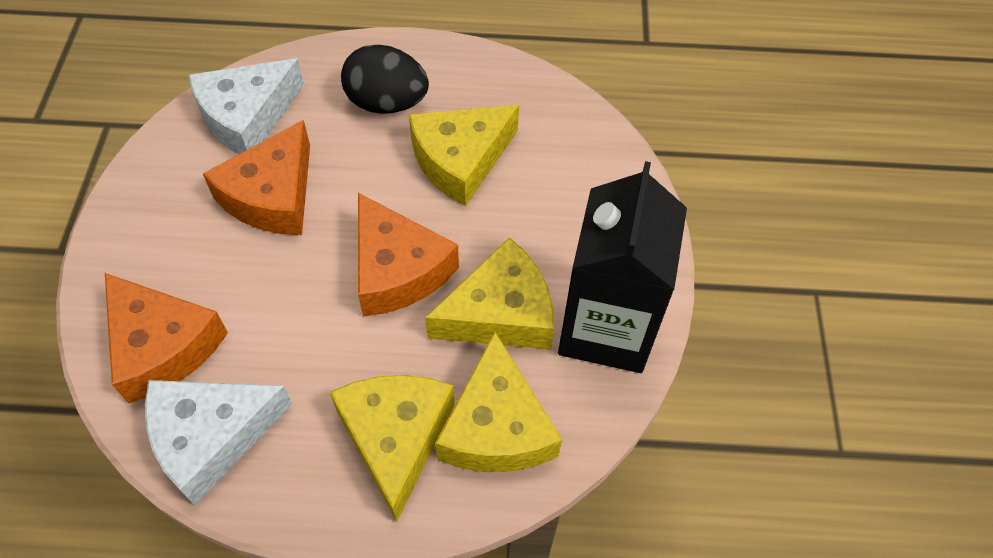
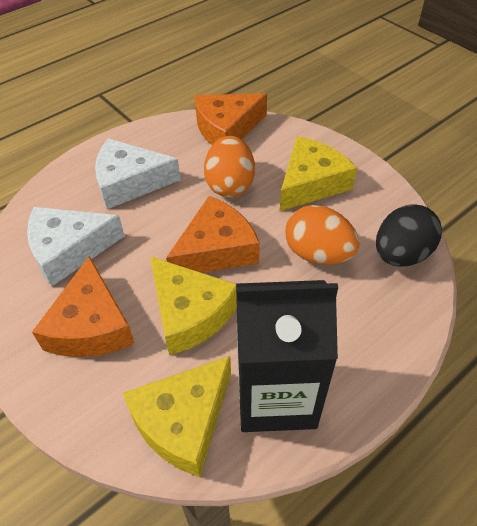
orange egg: none = 0 -> [204,136,255,197] [285,205,359,265] = 2
yellow cheese: [330,375,455,522] [409,105,519,206] [425,237,554,350] [435,332,562,472] = 4 -> [123,356,231,477] [150,256,237,355] [280,136,357,211] = 3

